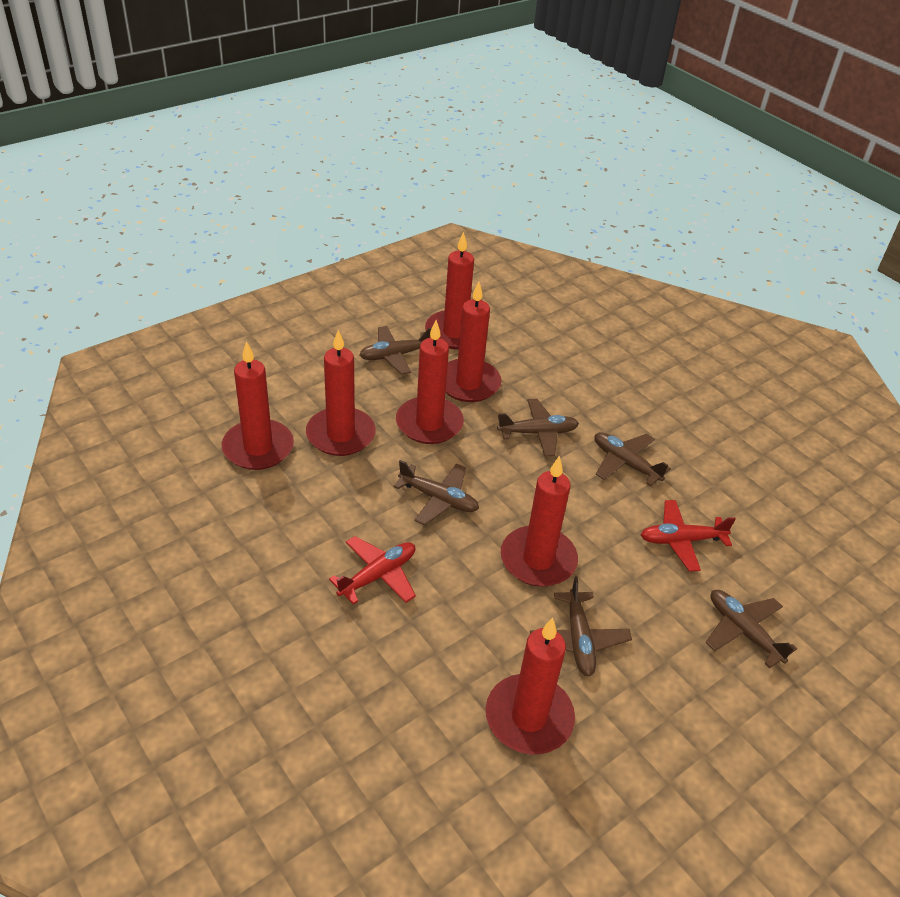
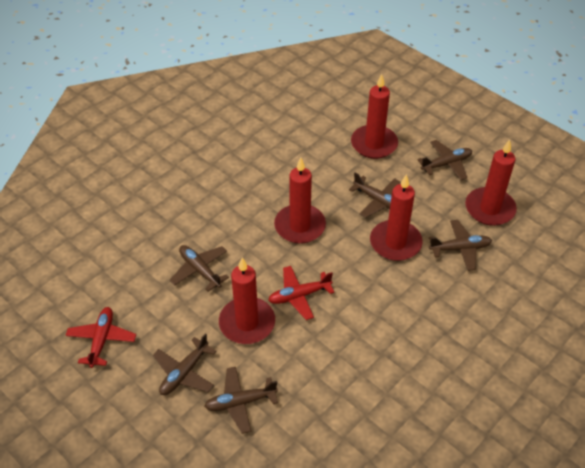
red candle: [222,341,294,470] [306,330,376,456] [396,320,464,444] [425,232,474,349] [445,282,501,402] [486,618,575,754] [501,455,578,587] = 7 -> [219,257,275,344] [274,157,326,244] [351,74,398,159] [370,174,423,261] [465,139,517,226] = 5

